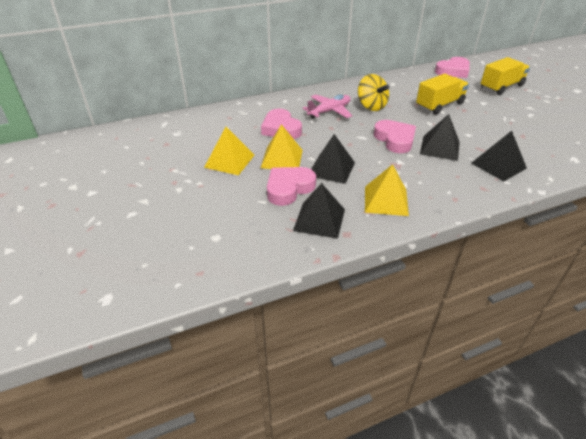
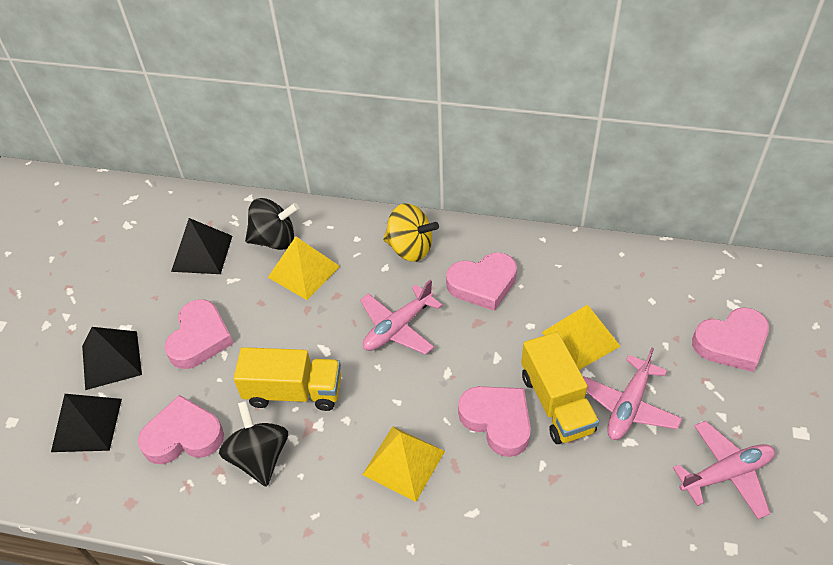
black pyramid: [293,183,345,239] [311,134,355,184] [420,114,460,161] [471,131,527,181] = 4 -> [51,394,122,452] [82,327,142,390] [171,218,232,274] = 3
black spinning top: none = 0 -> [219,401,288,487] [245,198,299,250] = 2
pink heart: [261,109,302,139] [267,167,316,206] [374,120,416,153] [435,57,470,78] = 4 -> [138,395,224,464] [164,299,234,369] [446,252,517,311] [458,386,531,457] [692,307,769,372] = 5
pink plane: [302,94,352,119] = 1 -> [360,280,442,355] [583,348,682,440] [673,421,775,519] = 3

